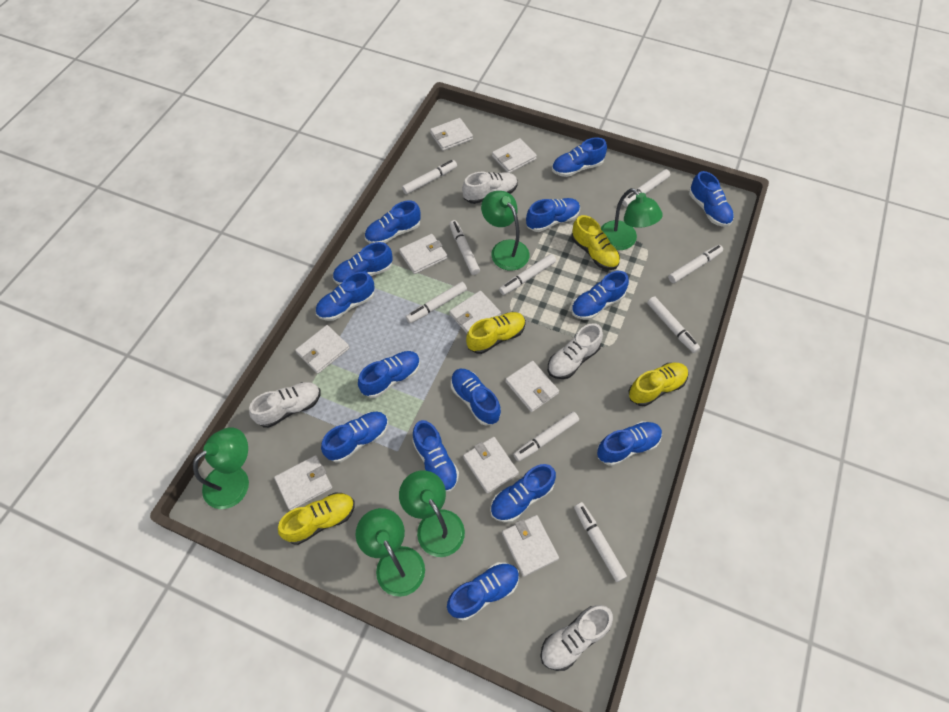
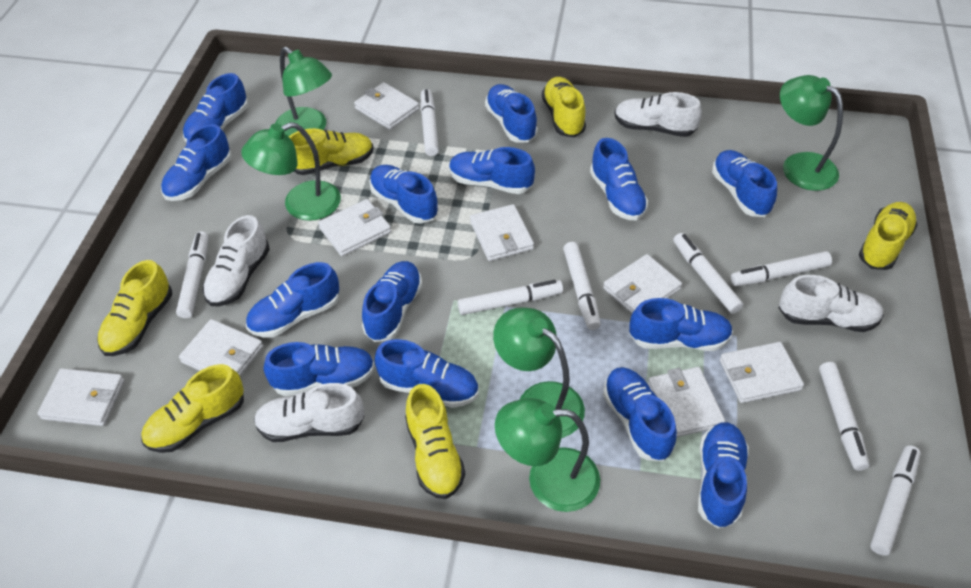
white marker: [402,160,457,195] [406,282,467,323] [449,220,480,275] [499,254,556,295] [513,412,579,462] [574,502,627,582] [622,169,670,207] [647,296,700,353] [668,245,723,283] = 9 -> [176,231,209,318] [420,89,439,156] [458,280,563,315] [563,242,601,330] [673,233,743,314] [731,251,832,286] [819,362,869,471] [870,445,921,556] = 8
white wallet: [274,455,332,511] [295,325,350,374] [399,234,448,274] [430,118,473,151] [449,291,501,333] [463,437,519,494] [492,138,537,173] [502,515,559,577] [505,361,559,412] = 9 -> [37,368,124,426] [179,319,263,376] [318,199,391,256] [354,82,419,130] [470,204,534,261] [603,254,682,314] [647,367,725,437] [720,342,804,403] = 8
yellow shoe: [278,492,355,545] [466,312,526,354] [571,215,620,270] [628,363,688,406] = 4 -> [97,260,172,356] [141,364,244,453] [289,128,374,175] [405,384,465,499] [542,77,586,137] [859,202,918,270] = 6

